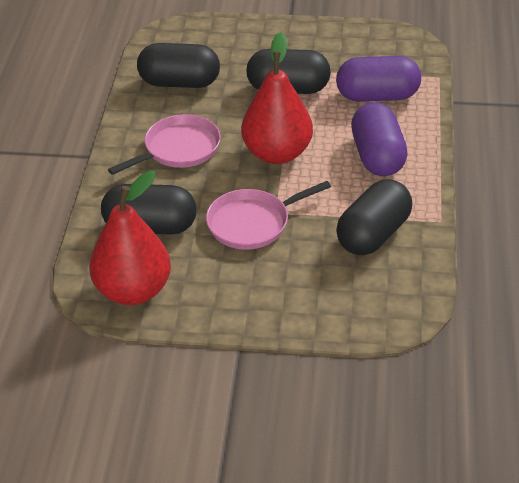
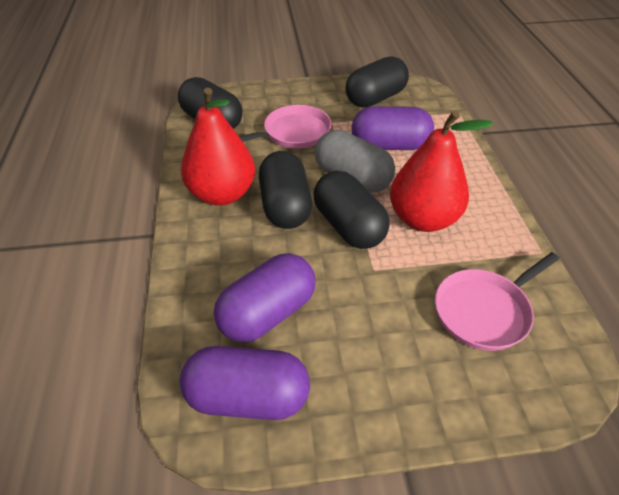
grey capsule: none = 0 -> [315,130,395,192] = 1
purple capsule: [336,56,421,102] [351,102,408,176] = 2 -> [180,346,310,420] [214,253,316,343] [351,106,434,150] = 3

